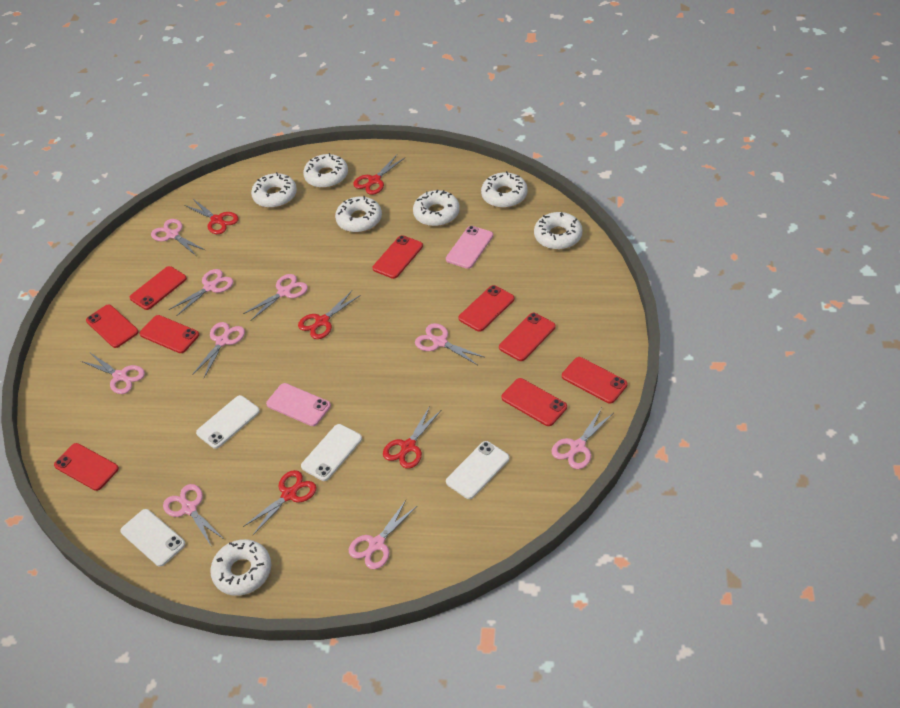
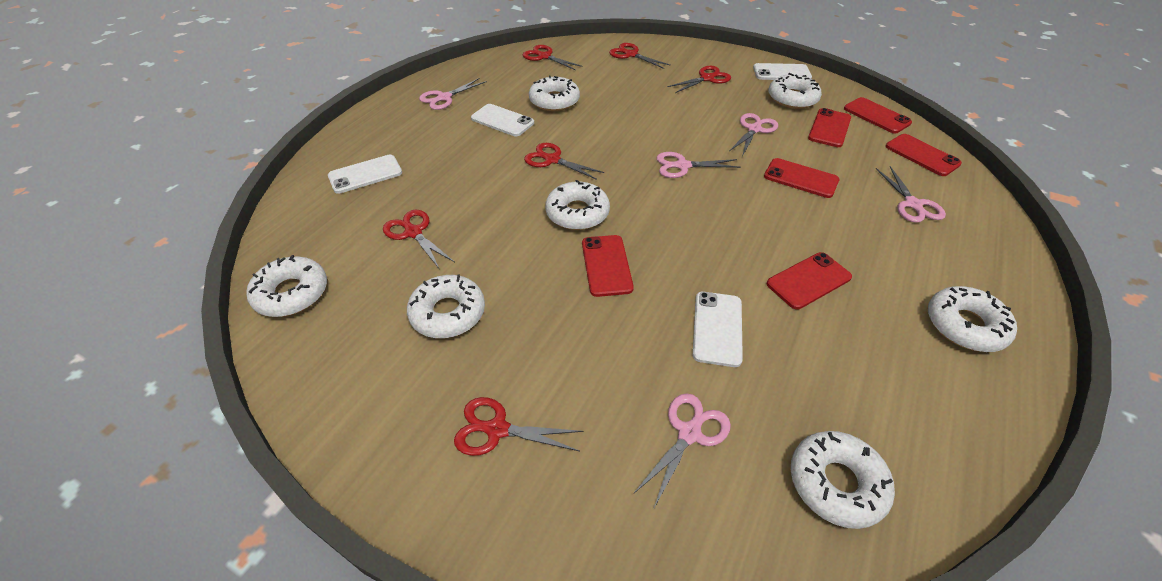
pink phone: [266,383,331,426] [446,226,493,269] = 2 -> none = 0
pink scissors: [81,353,145,394] [151,219,205,256] [163,484,225,547] [169,269,234,316] [192,322,245,378] [243,274,308,321] [349,500,418,569] [415,323,484,365] [552,408,613,469] = 9 -> [419,78,487,110] [633,393,731,508] [656,152,741,178] [729,113,778,156] [876,166,946,223] = 5
red phone: [54,443,119,491] [86,304,139,348] [130,266,187,310] [139,315,199,353] [372,235,423,279] [458,285,515,332] [499,313,556,361] [502,378,567,426] [562,357,628,404] = 9 -> [582,235,634,297] [764,158,839,198] [766,252,852,310] [808,108,851,147] [844,97,912,134] [886,134,962,176] = 6
red scissors: [184,198,239,234] [243,470,317,535] [298,291,361,339] [353,155,406,195] [383,406,441,469] = 5 -> [383,210,455,268] [454,397,584,456] [523,45,583,70] [524,143,604,180] [609,43,671,69] [668,66,731,93] = 6

